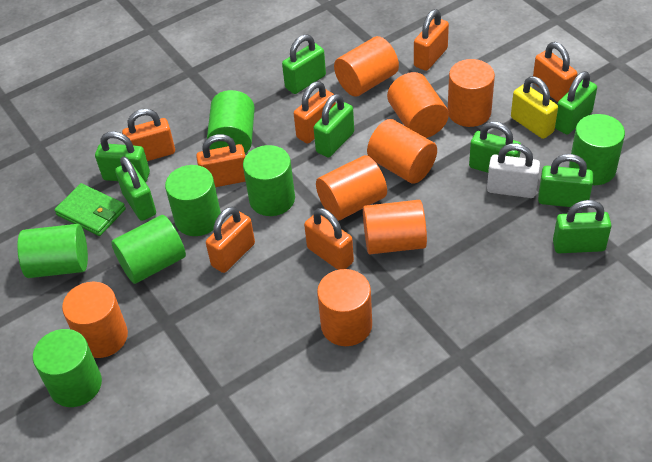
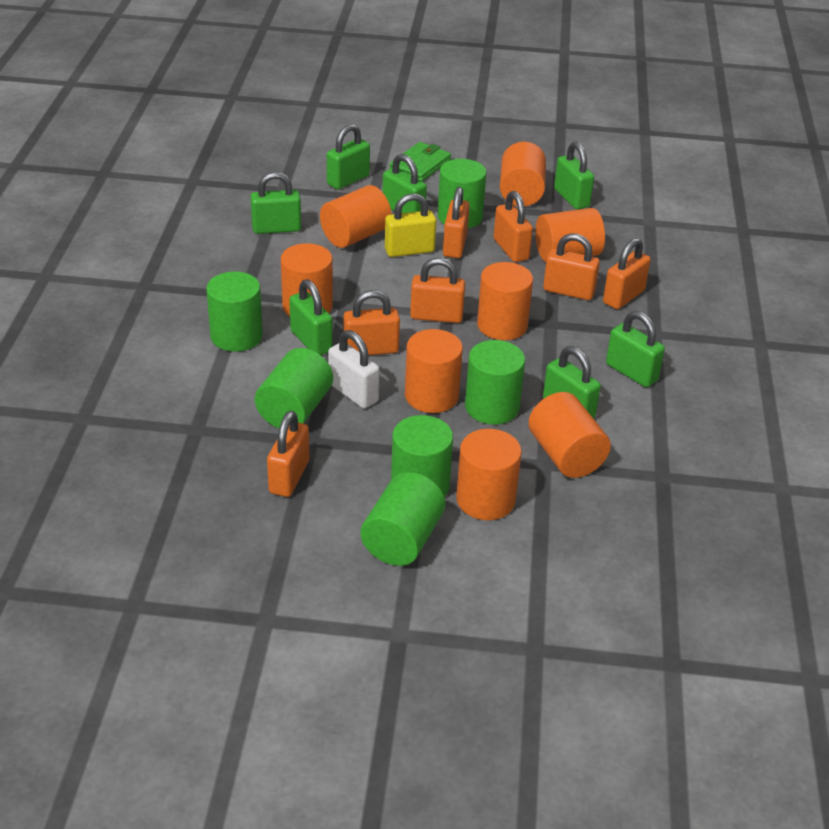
green cylinder: [17,224,88,278] [33,329,102,407] [111,215,186,284] [165,165,221,236] [207,90,255,154] [243,145,295,216] [569,114,625,185] = 7 -> [206,272,263,352] [255,348,333,428] [361,472,445,566] [391,415,453,497] [437,159,486,228] [465,340,525,425] = 6
green padlock: [95,131,150,182] [115,156,156,221] [282,34,326,94] [314,94,354,158] [469,121,521,173] [538,154,593,209] [553,200,612,253] [555,71,597,135] = 8 -> [251,172,301,234] [289,279,333,355] [327,124,370,189] [382,154,427,213] [543,346,601,419] [554,142,594,210] [606,311,665,387] = 7

